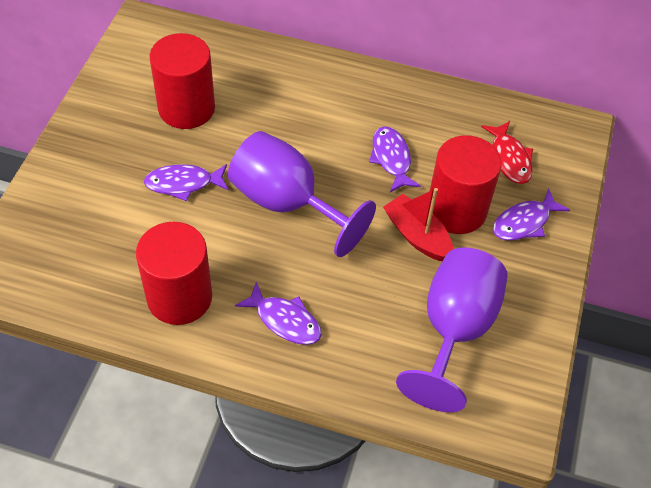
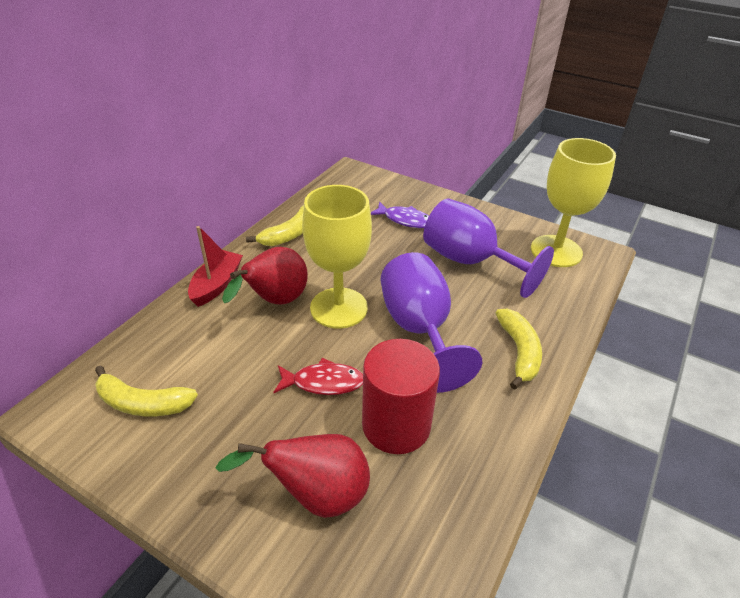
purple fish: [144,164,229,201] [235,282,322,345] [369,126,421,192] [493,188,570,241] = 4 -> [371,201,429,228] = 1
red cylinder: [136,222,212,325] [150,33,215,129] [429,135,502,234] = 3 -> [362,339,440,454] = 1
red pear: none = 0 -> [215,434,370,518] [222,247,308,304] = 2
yellow banana: none = 0 -> [95,365,198,416] [246,205,304,246] [496,309,542,390] = 3
yellow goblet: none = 0 -> [302,185,372,329] [531,138,616,267] = 2

